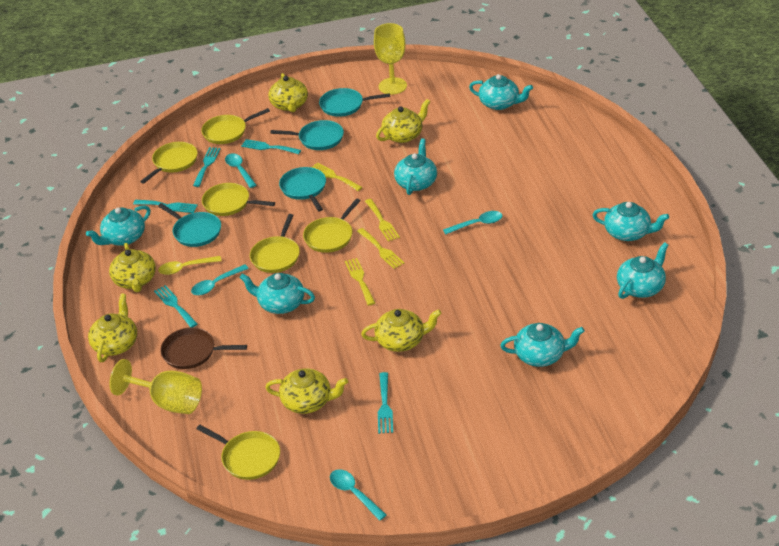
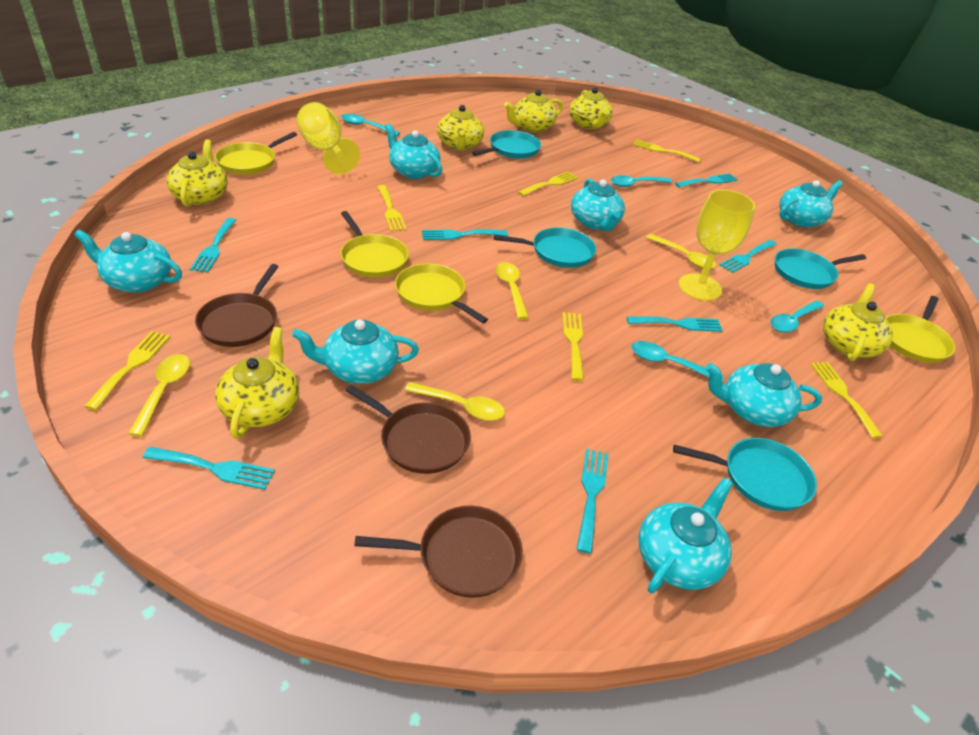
brown pan: [160,327,247,369] = 1 -> [195,264,279,347] [345,385,471,474] [354,506,523,598] = 3
turquoise fork: [133,200,198,213] [154,285,197,327] [193,147,220,187] [241,139,301,154] [378,372,393,434] = 5 -> [143,447,275,490] [190,218,236,273] [422,229,508,240] [576,449,608,554] [627,317,723,332] [675,173,738,188] [719,240,777,273] = 7
yellow fork: [312,163,363,191] [345,258,375,306] [357,228,405,269] [365,199,400,242] = 4 -> [84,331,170,410] [377,185,406,231] [518,171,578,196] [562,312,584,381] [633,139,700,162] [811,362,883,439] = 6
yellow pan: [140,142,198,184] [196,425,280,480] [201,108,270,144] [202,183,275,216] [250,214,300,273] [303,198,361,253] = 6 -> [215,132,297,175] [341,211,409,278] [395,264,488,323] [886,296,955,363] = 4
yellow spoon: [158,256,222,275] = 1 -> [128,354,190,436] [405,382,505,421] [496,262,529,319] [646,234,716,268] = 4

